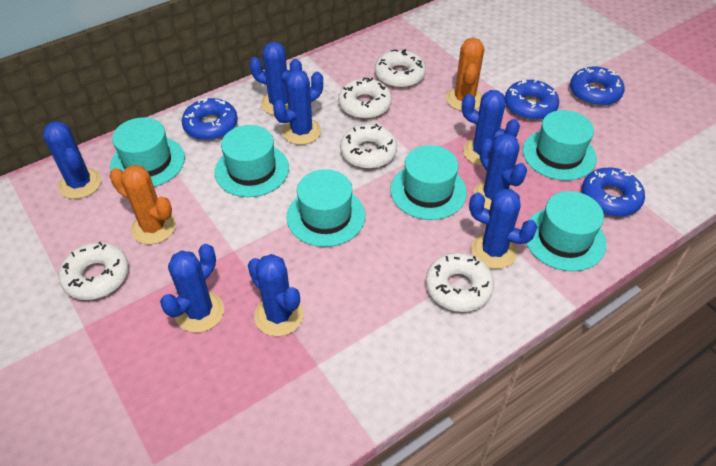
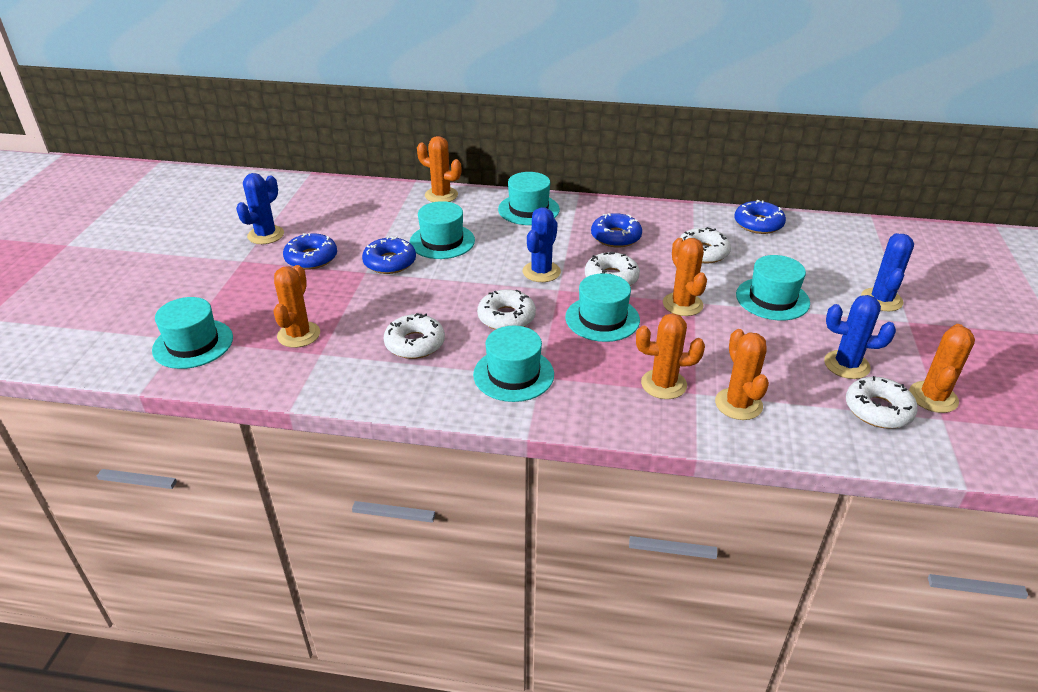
blue cactus: [43,121,101,199] [160,244,224,333] [248,254,304,336] [249,42,302,115] [273,69,323,145] [462,90,520,166] [469,189,537,269] [473,134,527,210] = 8 -> [236,173,284,244] [523,207,561,282] [824,295,896,379] [861,233,914,311] = 4
orange cactus: [110,165,176,245] [446,38,484,111] = 2 -> [274,265,320,348] [417,136,461,202] [636,313,705,399] [663,238,707,316] [715,329,769,420] [909,324,975,413] = 6

